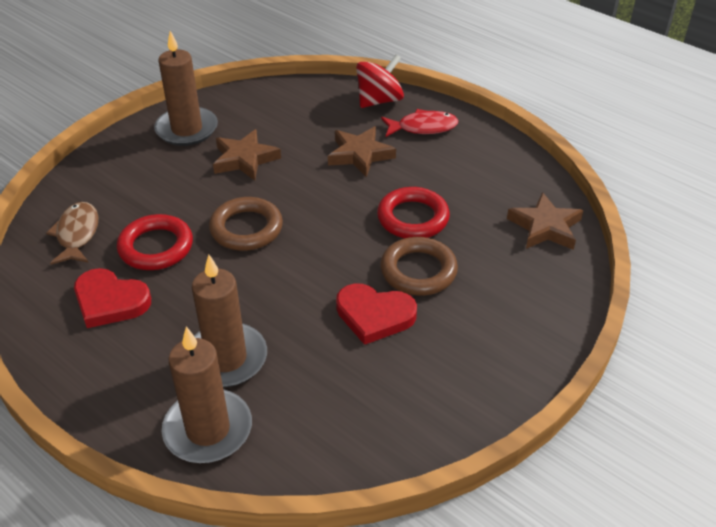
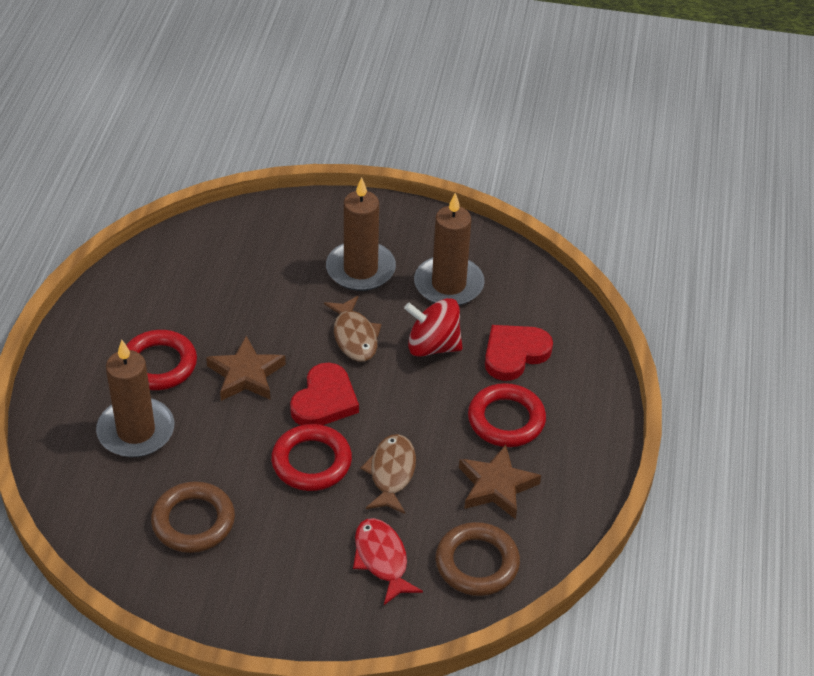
brown fish: [46,202,98,265] = 1 -> [324,296,382,362] [360,434,416,514] = 2
brown star: [213,129,281,180] [328,126,396,177] [507,192,583,250] = 3 -> [206,336,286,401] [459,445,541,519] = 2
red ring: [117,214,193,270] [377,187,450,238] = 2 -> [126,330,197,390] [271,424,352,491] [468,383,546,447] = 3

